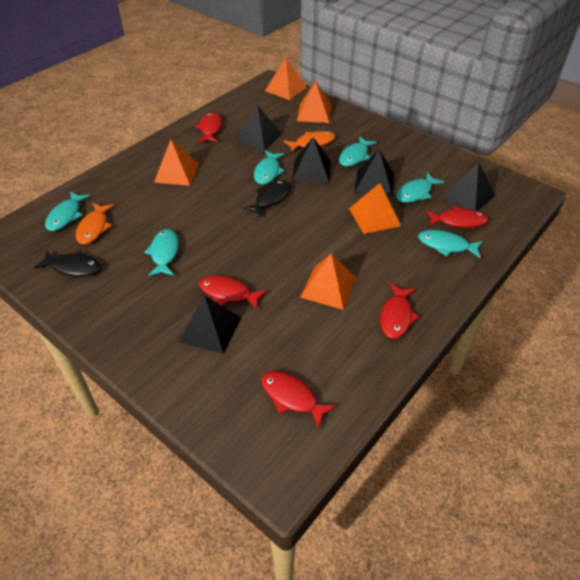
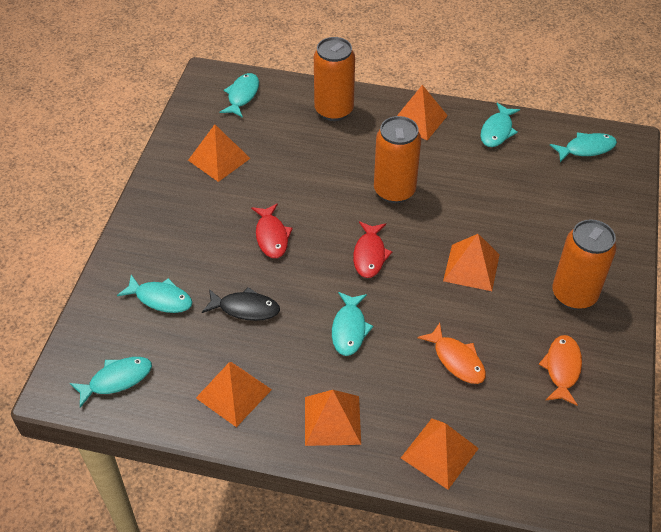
black fish: [34,251,101,277] [243,180,291,217] = 2 -> [202,287,280,321] = 1
black pyramid: [179,296,241,354] [235,105,282,151] [292,137,331,183] [354,149,394,197] [442,162,495,211] = 5 -> none = 0
orange can: none = 0 -> [314,37,355,121] [374,116,421,203] [552,219,616,310] = 3
orange pyramid: [154,140,199,186] [265,58,307,100] [297,81,332,123] [300,253,356,310] [349,183,401,234] = 5 -> [188,124,251,182] [196,362,272,427] [305,390,361,446] [397,85,448,140] [401,419,479,490] [443,234,500,291] = 6
red fish: [195,112,222,142] [199,275,267,310] [261,371,337,429] [380,283,419,339] [426,206,489,228] = 5 -> [251,203,293,258] [353,221,392,278] = 2

